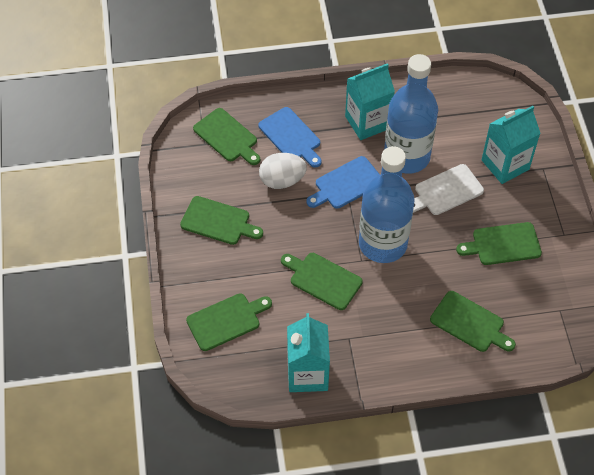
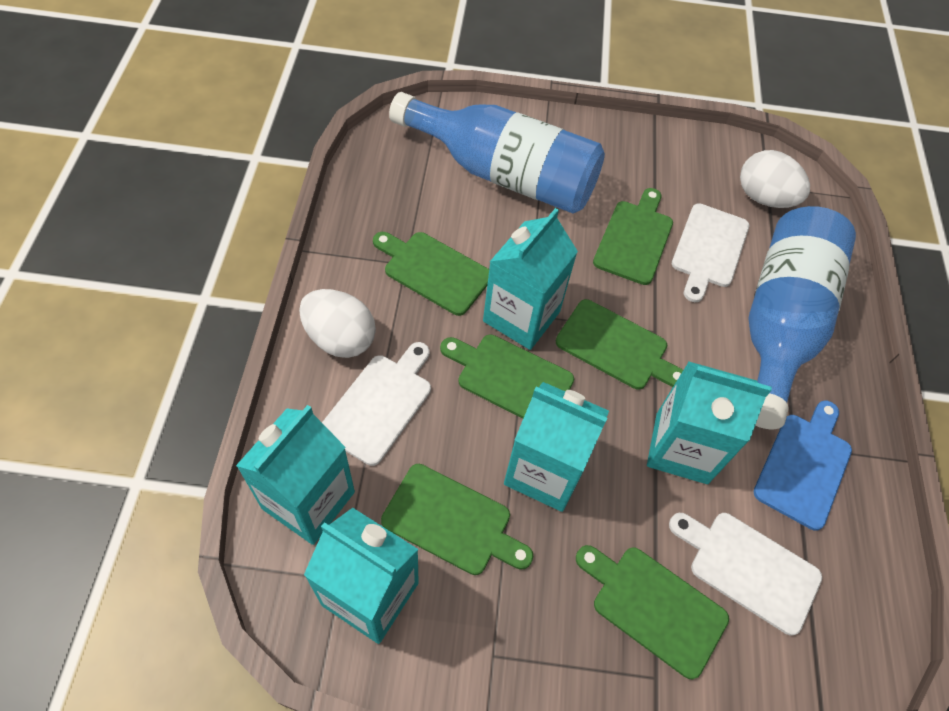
blue cutting board: [259,107,322,168] [307,156,380,209] = 2 -> [754,401,852,531] = 1
turquoise carton: [287,313,330,392] [345,63,395,140] [482,106,541,184] = 3 -> [236,405,355,545] [304,508,419,644] [483,208,578,350] [504,382,609,512] [647,361,772,484] = 5
white cutting board: [413,164,484,215] = 1 -> [322,342,431,466] [669,513,822,635] [672,203,749,302] = 3
white egg: [259,153,307,189] = 1 -> [299,289,376,358] [740,150,810,208] = 2

